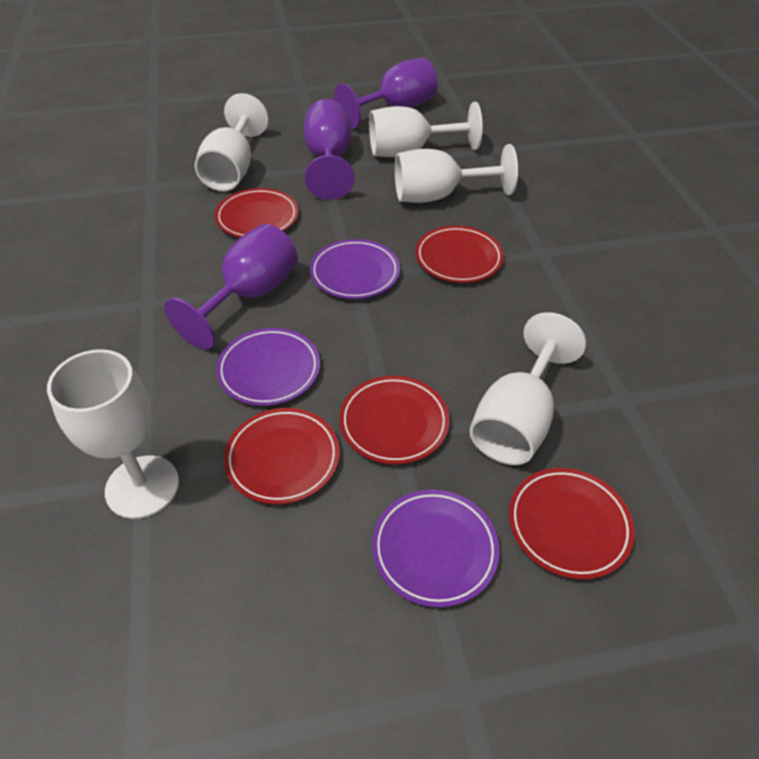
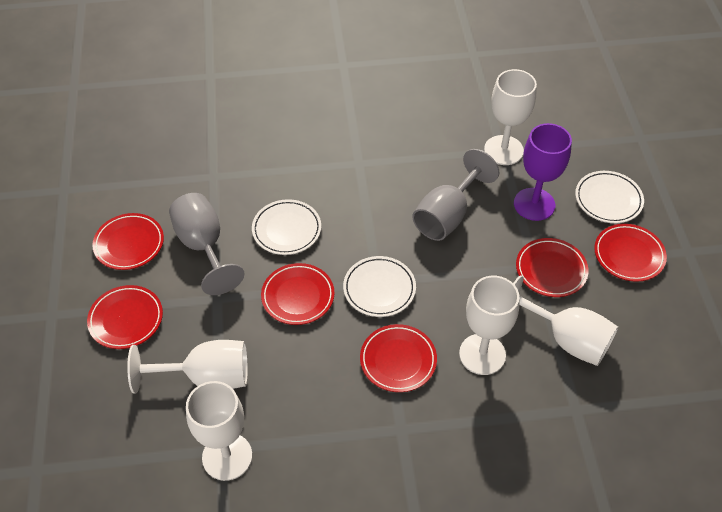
grey goblet: none = 0 -> [169,193,244,295] [412,149,499,241] = 2
purple goblet: [164,224,298,349] [304,99,355,200] [334,58,438,129] = 3 -> [514,123,572,221] = 1
purple plate: [216,328,320,406] [310,239,400,299] [372,489,500,608] = 3 -> none = 0
red plate: [215,188,298,238] [224,408,340,505] [339,376,449,465] [415,226,504,283] [509,468,635,580] = 5 -> [87,285,163,349] [92,213,164,270] [261,263,335,325] [360,324,437,392] [516,238,589,297] [594,224,667,282] = 6
white plate: none = 0 -> [252,199,321,255] [343,256,416,317] [575,171,644,223] = 3

